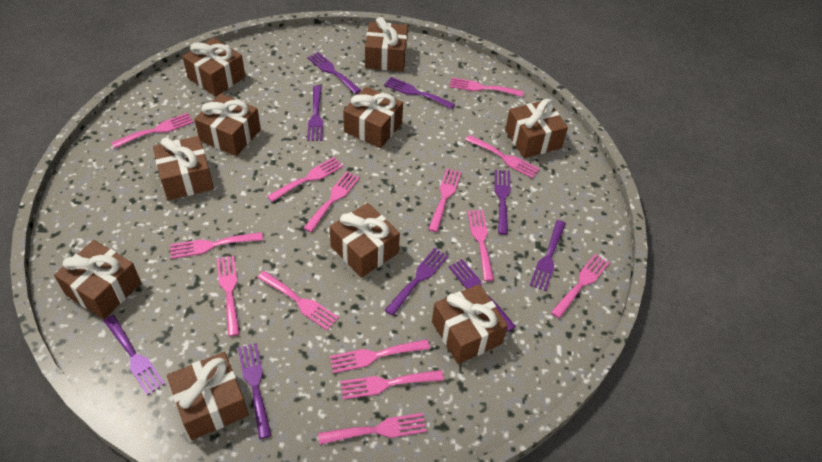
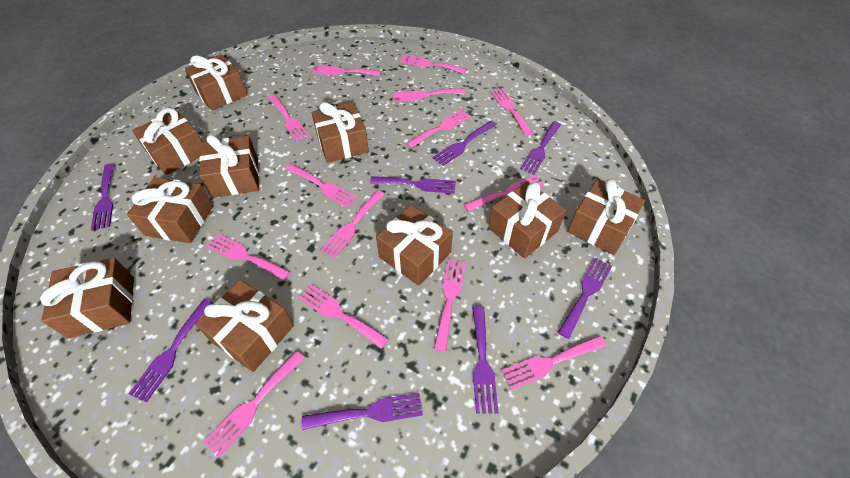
purple fork: [104,315,165,395] [238,343,272,439] [307,52,361,94] [307,86,323,141] [384,77,455,109] [385,248,448,316] [449,259,516,332] [495,170,510,235] [529,220,566,291] = 9 -> [91,163,115,231] [129,299,213,402] [302,393,423,430] [370,176,456,194] [433,122,496,166] [472,306,498,414] [520,121,561,175] [558,258,612,339] = 8

